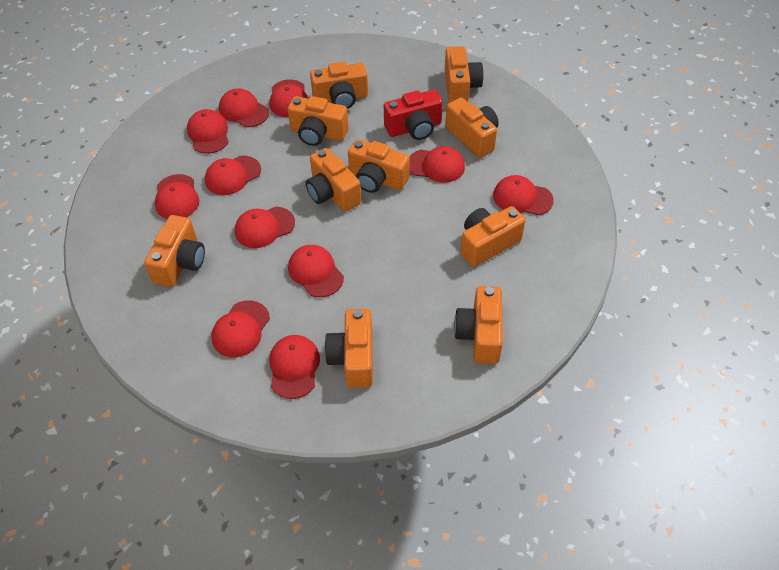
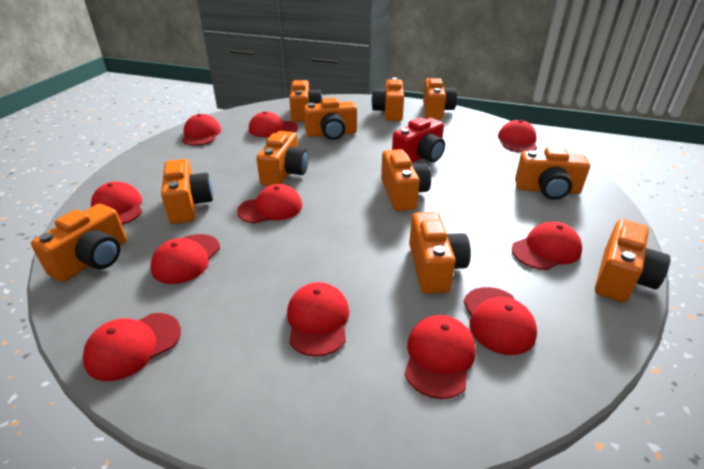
orange camera: [144,215,205,287] [288,96,349,146] [306,148,361,212] [310,62,368,109] [324,309,373,388] [348,139,410,193] [445,46,484,103] [445,98,499,158] [454,286,503,364] [460,206,526,267] = 10 -> [31,204,127,282] [161,159,213,224] [256,131,308,186] [289,80,323,122] [304,98,357,140] [371,77,404,121] [381,149,431,211] [409,212,471,294] [423,78,457,120] [515,147,590,200] [595,219,670,302] = 11

